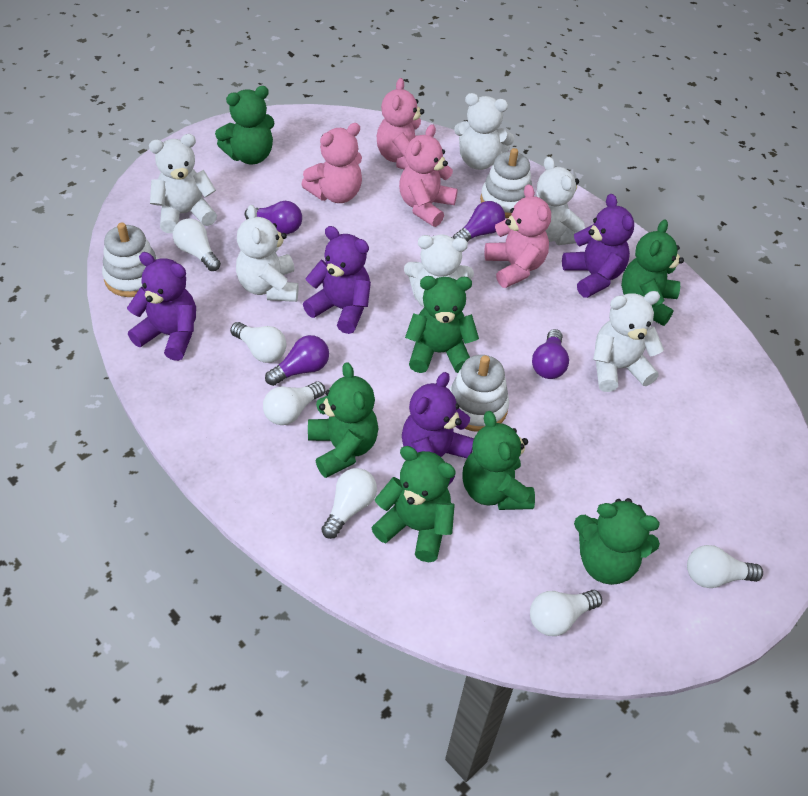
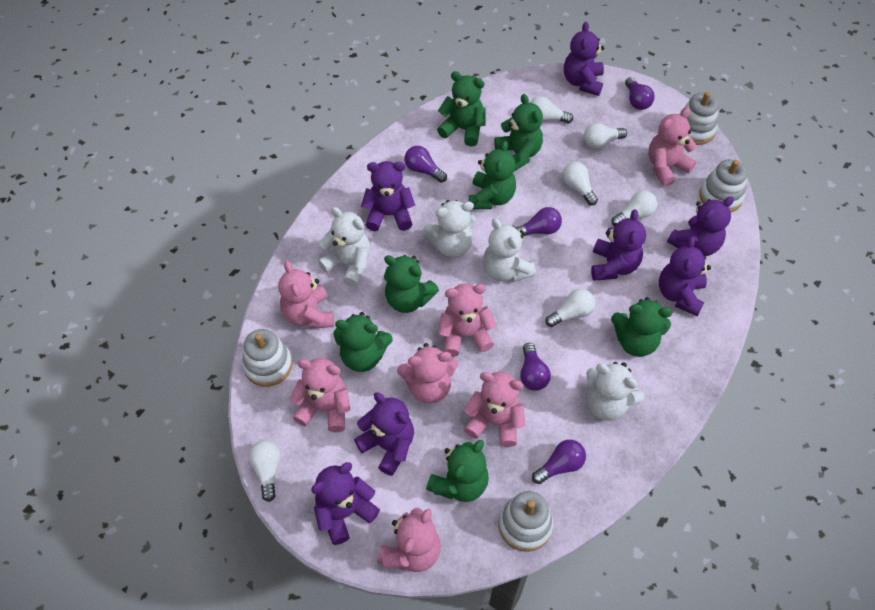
pink teddy bear: [301,123,362,203] [377,78,424,169] [399,124,458,227] [484,184,551,288] = 4 -> [278,261,334,329] [289,358,351,432] [377,508,441,572] [397,343,458,403] [438,283,496,357] [464,372,525,447] [648,108,697,186] = 7
purple light bulb: [245,201,302,234] [265,335,329,386] [453,201,505,242] [532,329,569,379] = 4 -> [404,146,447,183] [516,207,562,236] [520,343,551,391] [532,440,586,484] [625,77,655,110] = 5
purple teddy bear: [127,252,196,361] [303,226,371,334] [402,372,474,486] [562,194,634,298] = 4 -> [311,462,380,545] [354,392,414,476] [361,161,415,231] [564,22,604,96] [591,209,646,280] [659,236,711,316] [667,196,734,256] = 7
white stacking toy: [102,223,158,297] [449,355,509,432] [480,148,532,218] = 3 -> [242,329,293,387] [498,491,554,552] [680,92,719,145] [699,159,747,212] = 4
white teddy bear: [149,134,217,233] [236,205,298,302] [404,235,474,308] [454,93,514,170] [536,157,585,245] [593,291,664,392] = 6 -> [318,207,370,287] [423,200,476,257] [483,218,536,282] [586,362,644,421] = 4

